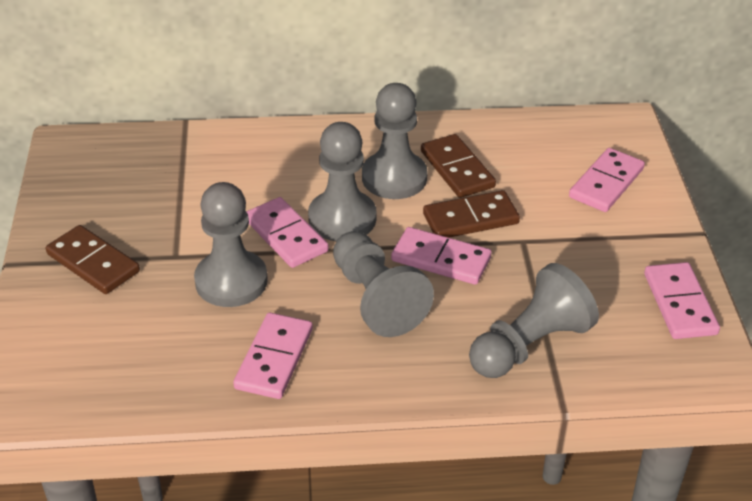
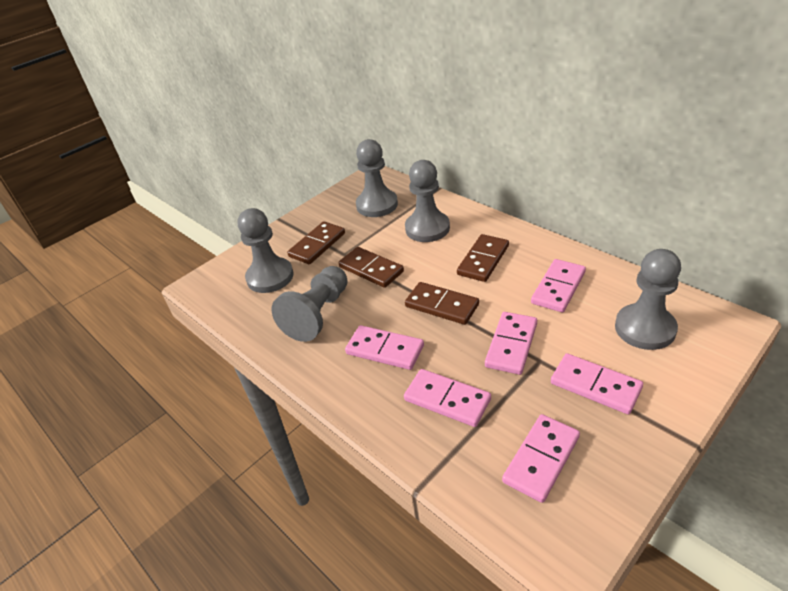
brown domino: [46,225,140,294] [421,134,496,198] [423,190,520,238] = 3 -> [287,221,345,264] [339,247,404,288] [405,282,479,325] [457,234,509,282] = 4
pink domino: [233,313,313,399] [246,197,329,268] [391,227,491,285] [569,148,645,212] [644,262,720,339] = 5 -> [345,325,424,370] [404,369,491,427] [485,312,537,375] [502,414,580,503] [531,259,586,312] [551,353,643,414] = 6

